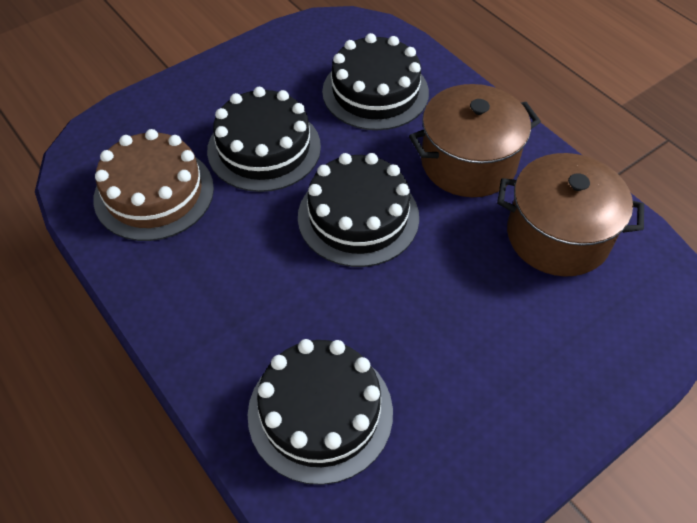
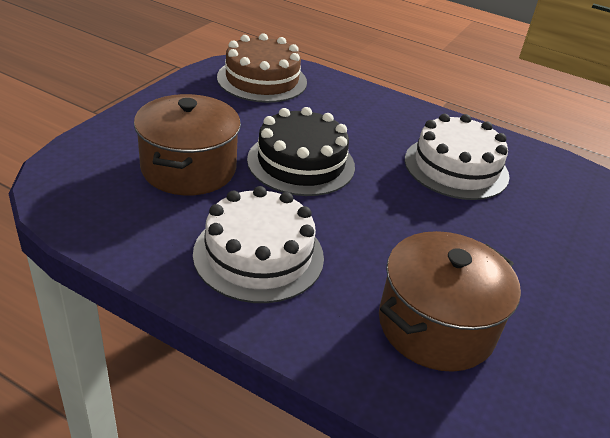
black cake: [207,87,321,192] [248,339,393,485] [298,153,419,267] [322,33,429,130] = 4 -> [247,107,355,196] = 1
white cake: none = 0 -> [193,186,324,303] [405,114,510,200] = 2

